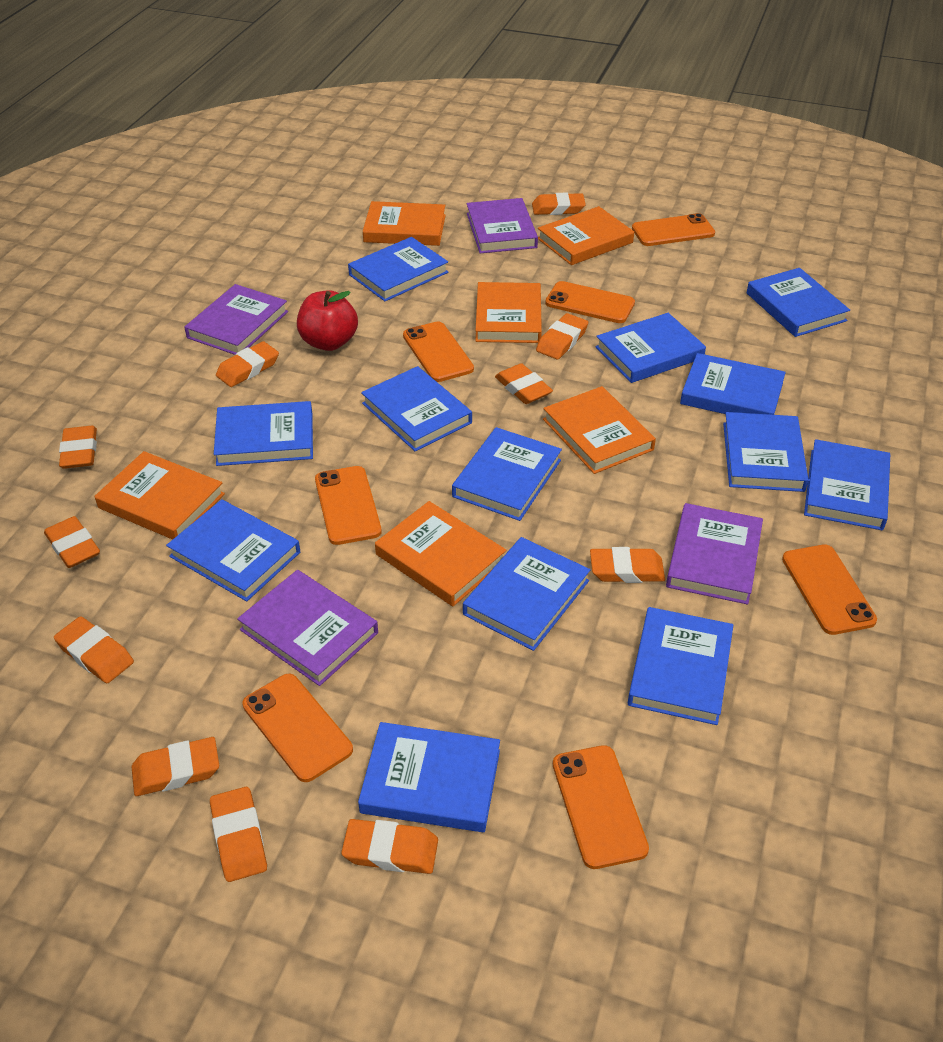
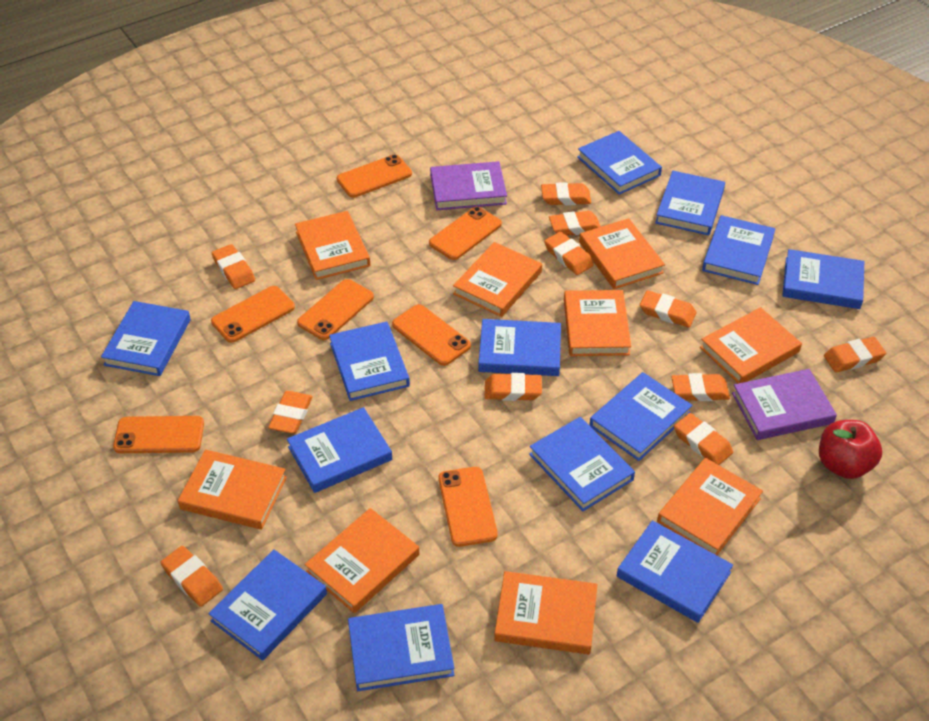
orange book: [94,451,225,540] [363,201,446,246] [375,501,506,606] [475,282,542,343] [538,206,634,265] [543,386,656,474] = 6 -> [178,449,287,530] [295,211,370,280] [305,508,419,613] [453,242,542,317] [494,571,598,654] [564,290,631,356] [579,218,665,289] [657,458,763,555] [700,307,802,383] = 9
purple book: [184,284,288,355] [237,570,378,686] [467,198,538,253] [666,503,763,604] = 4 -> [430,161,507,210] [732,369,837,440] = 2

